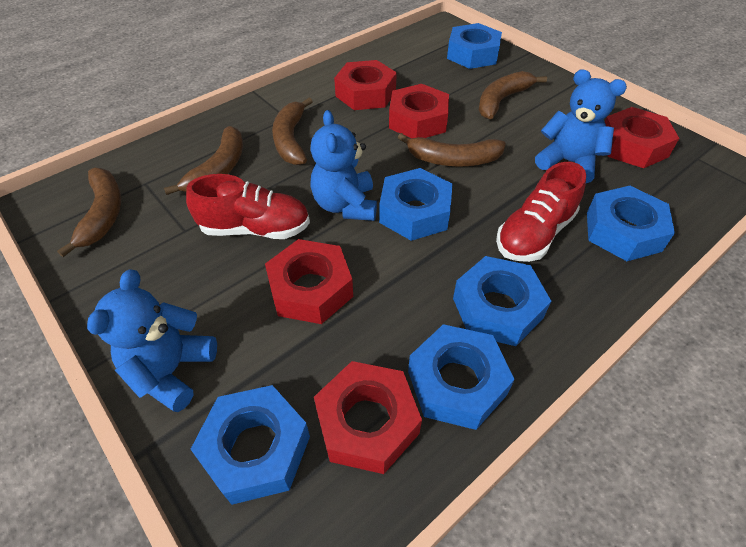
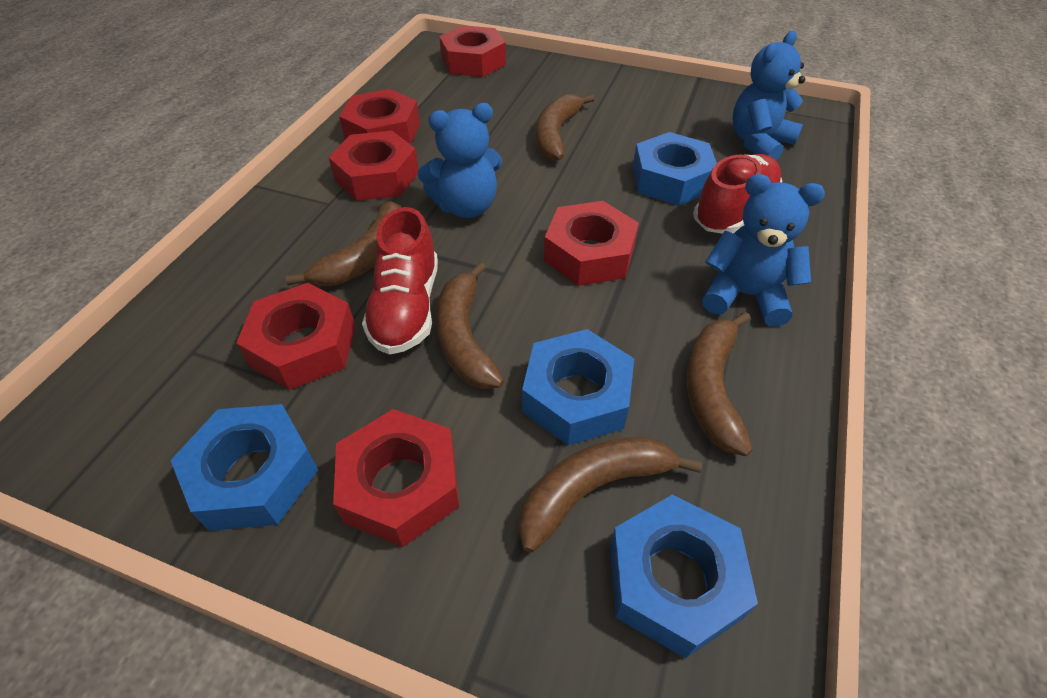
blue nut: [191,385,310,505] [379,168,452,241] [408,324,515,430] [447,23,502,69] [453,256,551,346] [587,186,675,261] = 6 -> [170,404,318,531] [522,329,634,446] [610,494,758,659] [633,132,717,206] = 4
red nut: [265,239,353,324] [314,361,422,474] [334,60,397,110] [389,84,449,138] [605,107,679,168] = 5 -> [236,283,356,390] [328,131,419,201] [333,409,459,547] [339,89,420,145] [439,25,506,77] [544,201,639,286] = 6

